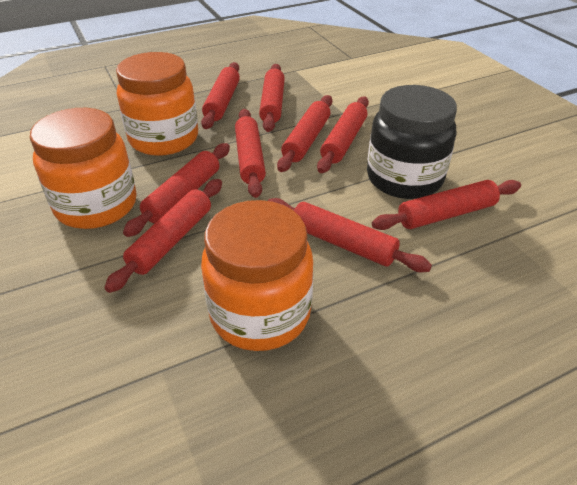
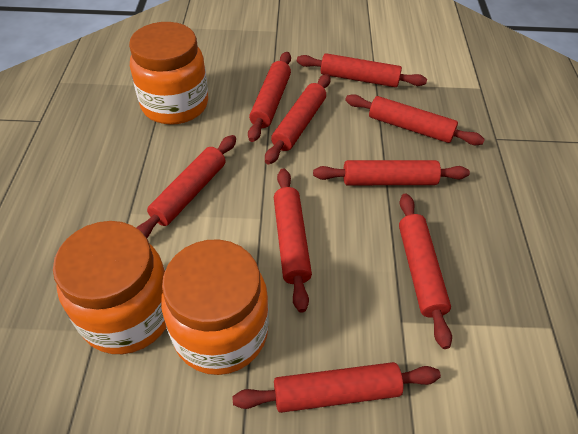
black jar: [367,85,457,199] = 1 -> none = 0

